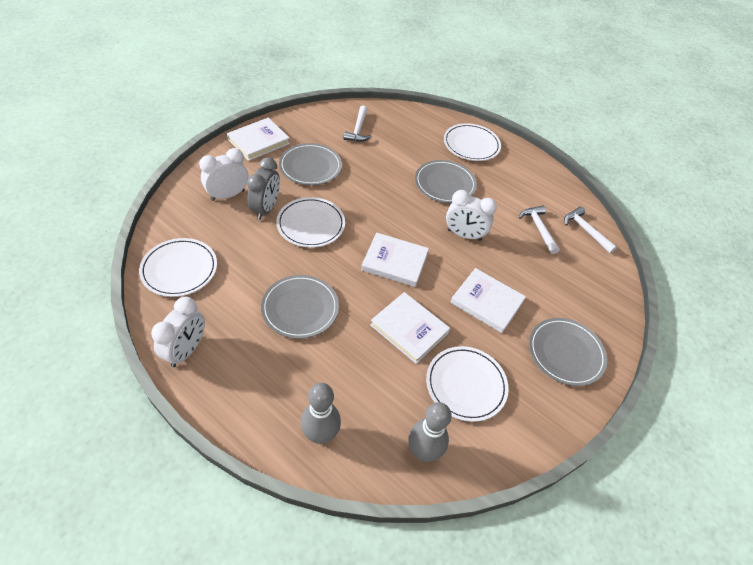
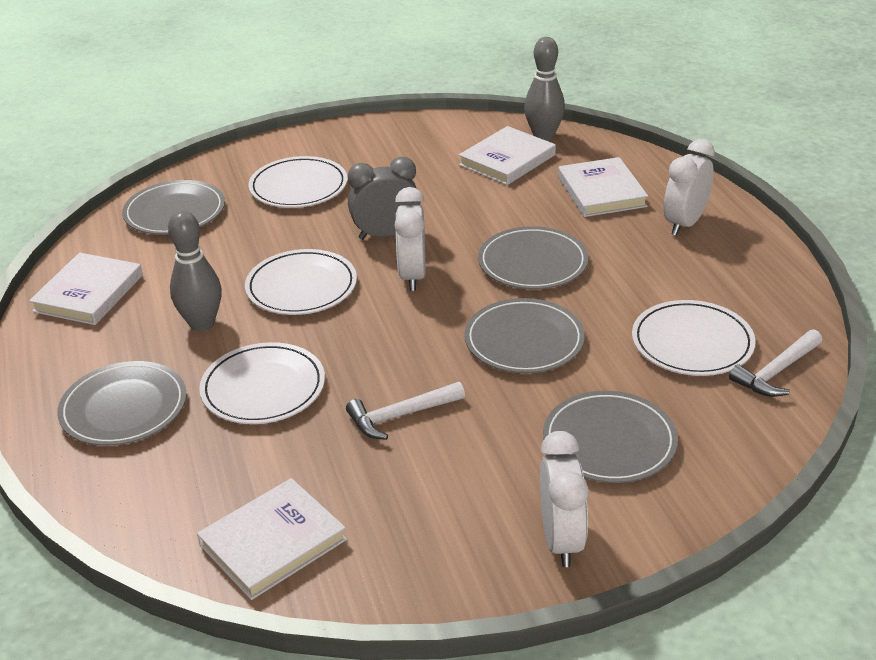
grey plate: [261,275,339,339] [279,143,342,185] [415,160,477,203] [529,318,607,386] = 4 -> [57,361,187,446] [122,180,225,235] [464,298,585,373] [478,226,588,289] [543,391,678,483] = 5
white hammer: [344,105,372,142] [519,205,560,254] [564,207,617,253] = 3 -> [346,382,465,440] [729,329,822,397] = 2

